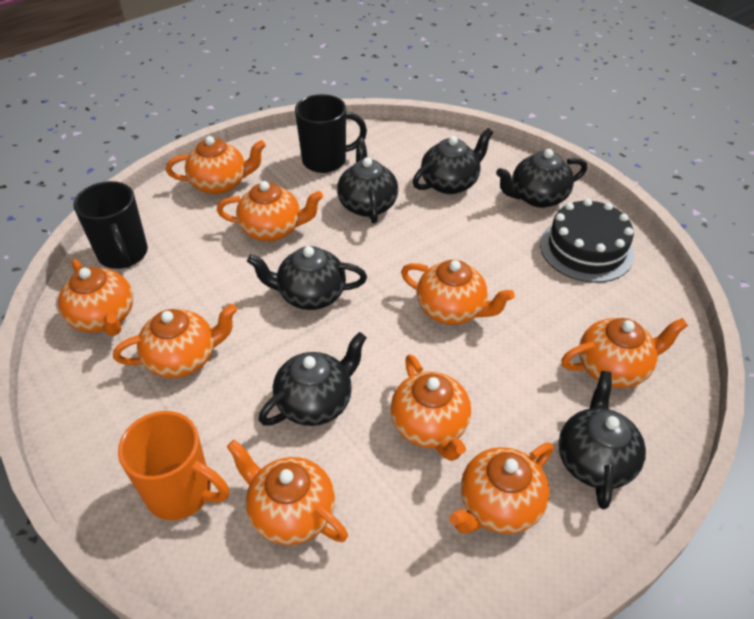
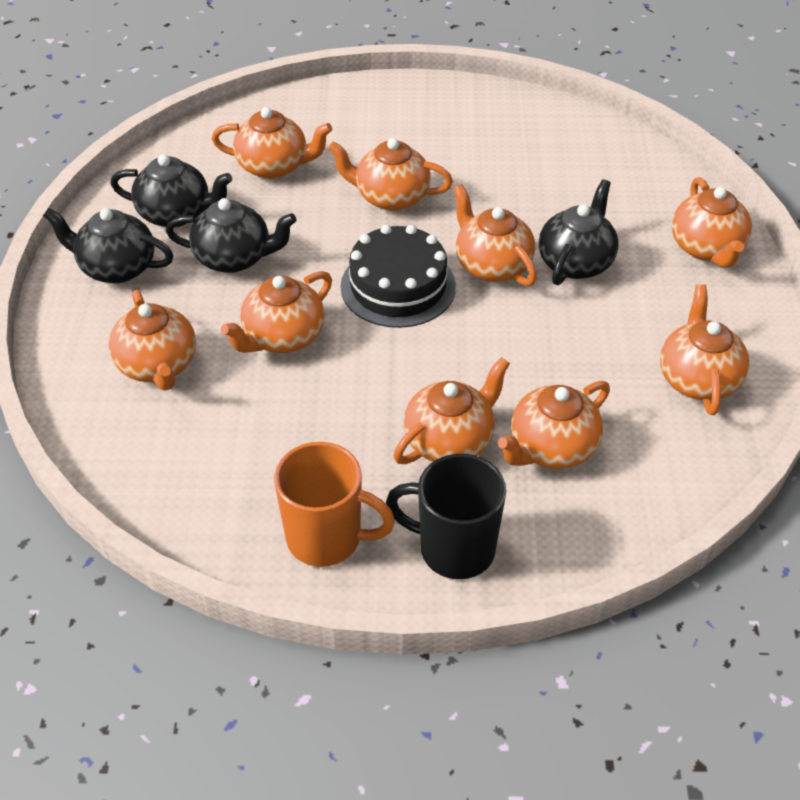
black mug: [73,181,148,269] [295,94,367,173] = 2 -> [386,454,506,579] = 1
black teapot: [247,246,367,310] [259,332,367,426] [337,137,398,223] [413,128,493,194] [496,149,587,208] [558,371,646,510] = 6 -> [43,208,173,283] [110,154,232,227] [166,198,297,273] [539,179,618,285] = 4

